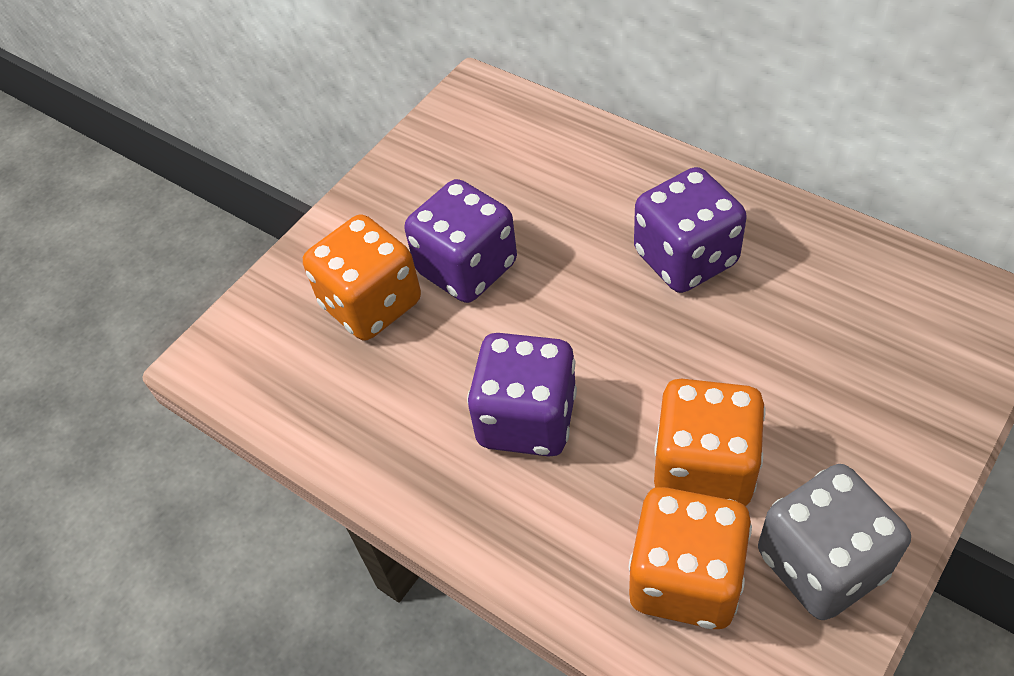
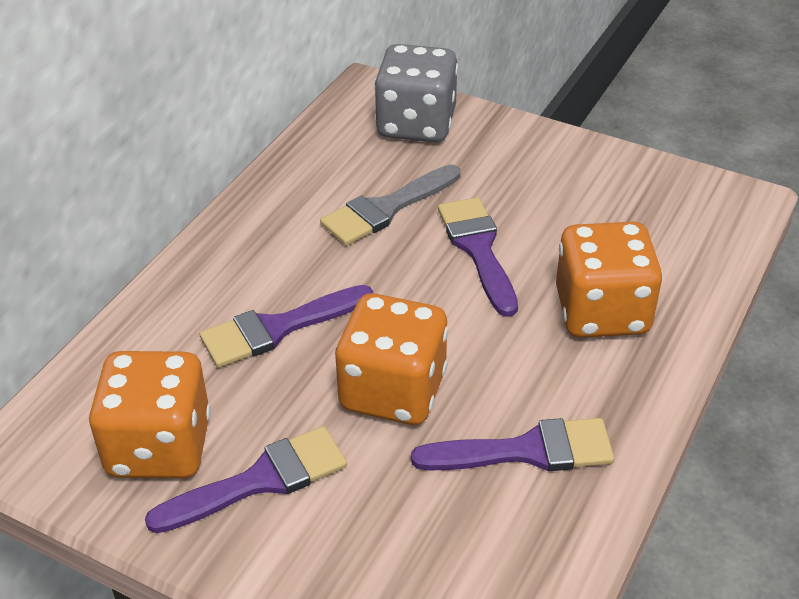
grey brush: none = 0 -> [320,164,460,245] = 1
purple brush: none = 0 -> [145,426,347,533] [200,285,373,368] [411,418,614,471] [438,197,518,317] = 4
purple dice: [405,179,517,303] [467,333,577,457] [634,167,747,293] = 3 -> none = 0

